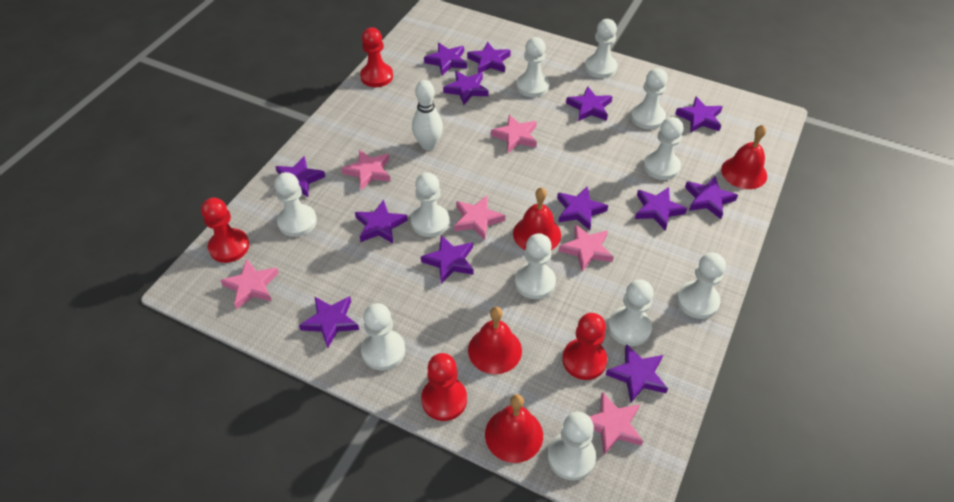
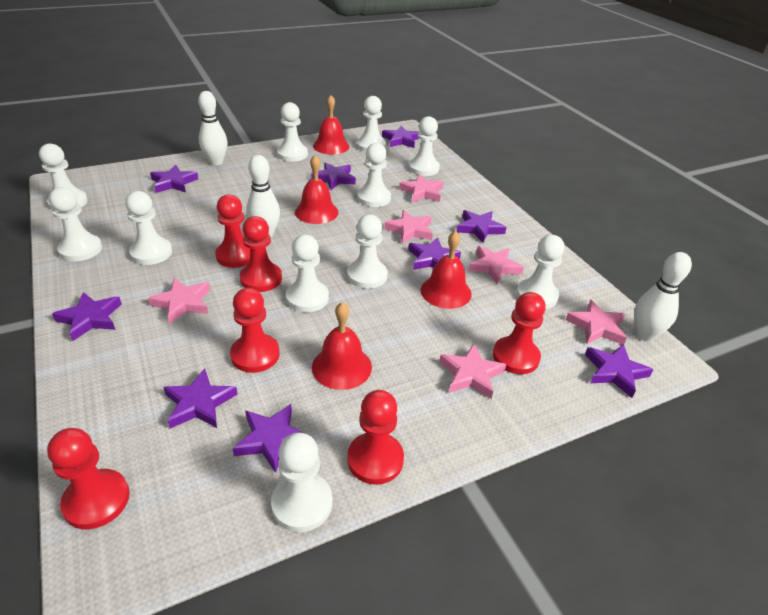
purple star: [275,156,325,197] [299,296,359,348] [355,199,408,243] [421,235,474,283] [424,43,467,75] [443,71,488,105] [467,42,511,73] [557,186,608,230] [566,86,613,121] [606,344,668,402] [635,187,687,231] [675,97,723,132] [685,176,738,219] = 13 -> [52,292,122,341] [150,165,198,193] [163,368,238,428] [232,404,306,473] [311,162,356,190] [382,126,419,148] [408,237,461,270] [456,210,507,243] [585,344,654,398] = 9
red pawn: [201,198,249,263] [360,28,393,87] [421,353,467,421] [562,313,607,380] = 4 -> [47,428,130,529] [215,194,250,268] [230,288,280,373] [240,216,282,292] [347,390,404,485] [493,292,546,374] = 6
white bowling pin: [412,80,443,150] = 1 -> [198,91,228,166] [246,155,280,237] [634,252,692,342] = 3

